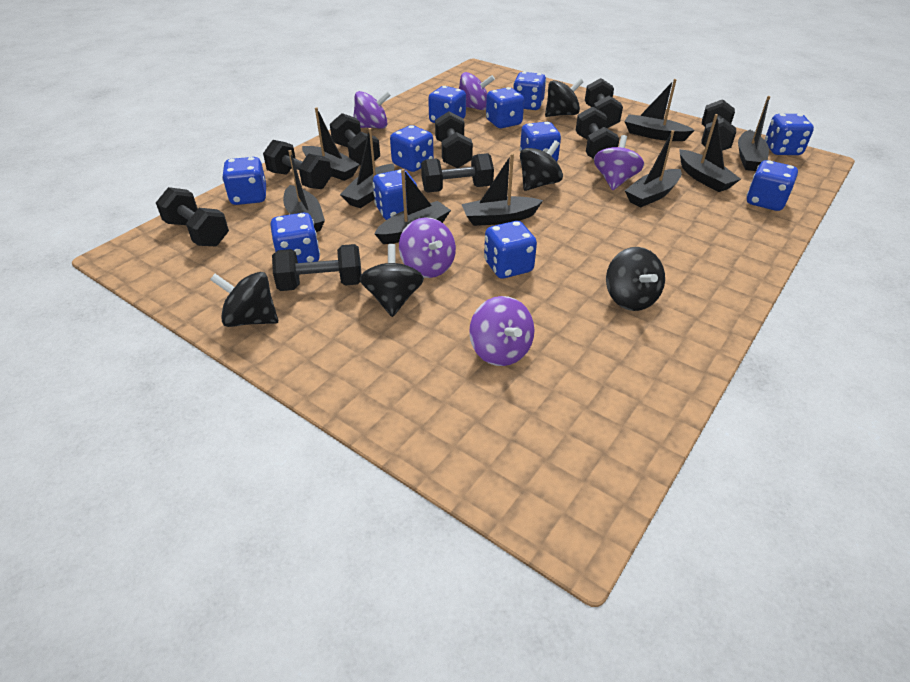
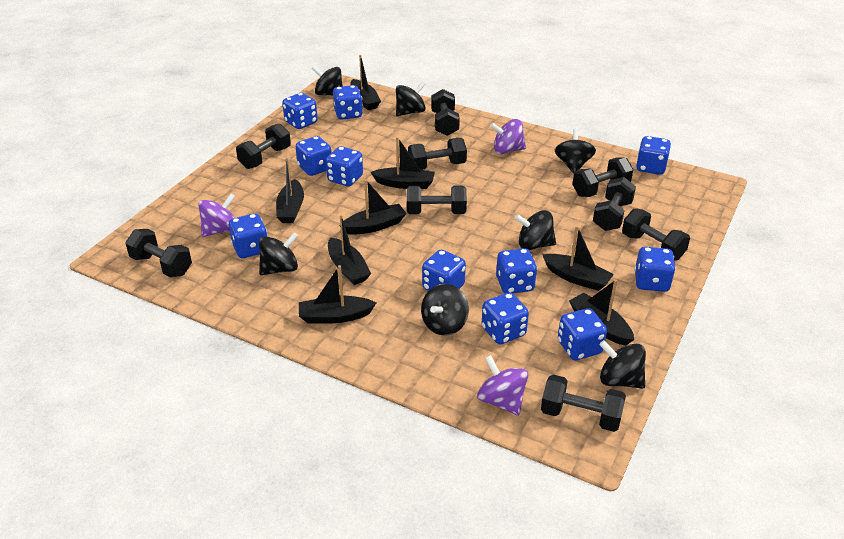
black boat: [283,150,325,232] [302,107,360,181] [340,128,395,208] [375,169,451,244] [461,153,543,226] [624,79,695,141] [625,130,682,208] [680,114,741,192] [738,96,771,171] = 9 -> [276,157,304,223] [299,265,376,324] [328,215,371,285] [344,180,407,235] [350,55,381,110] [371,137,435,189] [542,226,614,291] [569,280,634,346] = 8
black spinning top: [210,272,278,327] [360,244,424,317] [520,140,563,191] [545,78,583,117] [606,247,665,311] = 5 -> [259,232,298,275] [311,66,343,95] [396,81,426,116] [421,284,469,336] [515,210,556,250] [555,128,596,174] [599,340,646,389] = 7
purple spinning top: [353,91,391,129] [399,217,456,278] [459,72,495,110] [469,296,534,366] [594,135,644,190] = 5 -> [198,193,235,237] [477,355,528,416] [490,119,526,154] = 3

